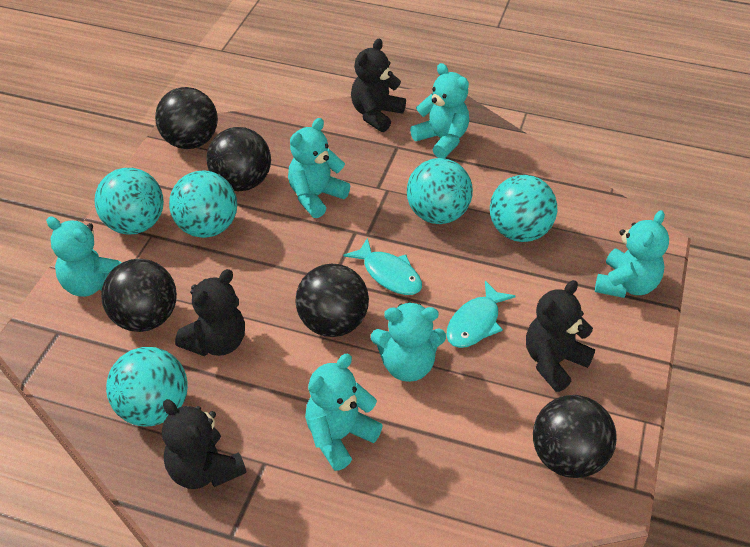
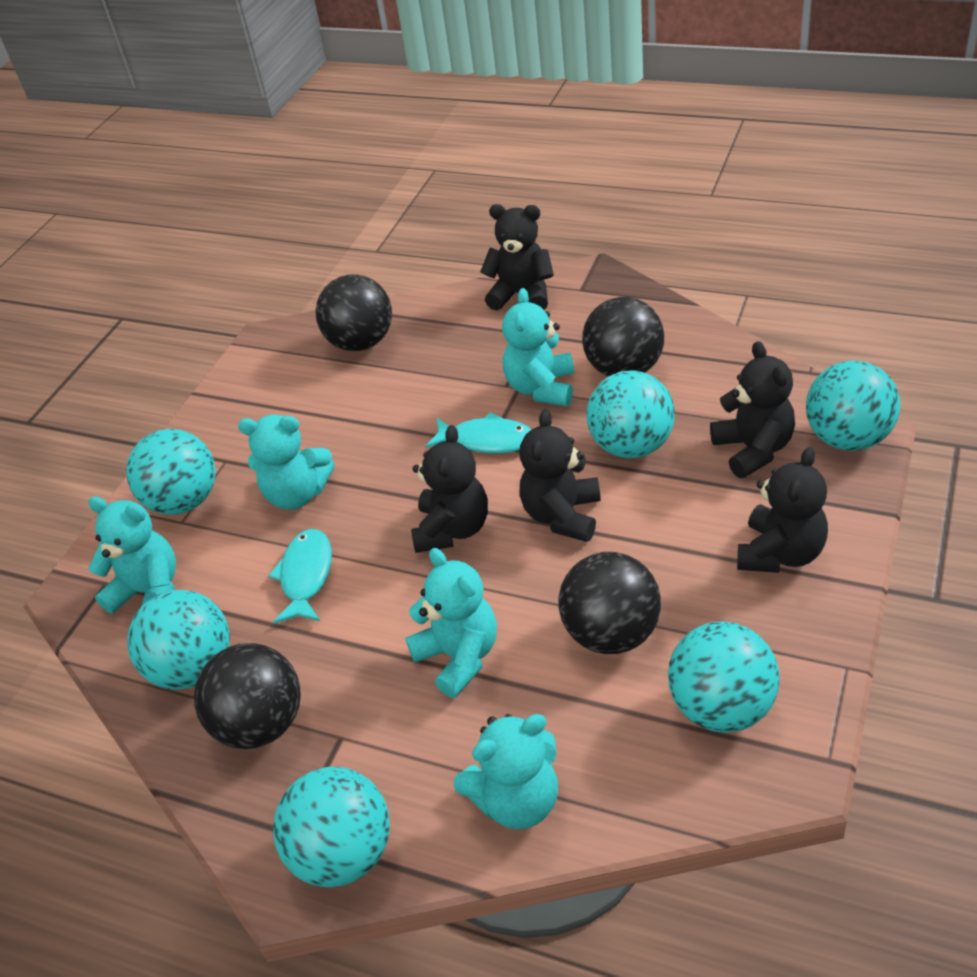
black ball: [101,259,177,332] [155,87,218,149] [206,127,271,191] [295,264,369,337] [533,395,617,478] = 5 -> [194,643,301,749] [316,274,392,351] [559,552,661,654] [582,297,664,376] = 4
black teddy bear: [162,399,246,489] [175,269,245,356] [351,39,406,132] [526,280,595,392] = 4 -> [411,425,488,553] [480,204,554,311] [519,409,601,542] [710,341,795,478] [737,447,828,573] = 5
turquoise ball: [94,168,164,234] [106,347,188,426] [169,170,237,238] [407,158,473,224] [490,175,557,242] = 5 -> [126,429,216,515] [127,590,230,690] [273,767,390,887] [587,371,675,458] [668,621,780,733] [806,361,900,451] = 6
turquoise teddy bear: [46,216,121,297] [288,118,350,218] [305,354,383,471] [371,302,446,382] [410,63,469,158] [595,210,669,298] = 6 -> [88,497,176,614] [238,415,335,510] [406,548,497,698] [454,714,558,829] [502,288,574,406] = 5

